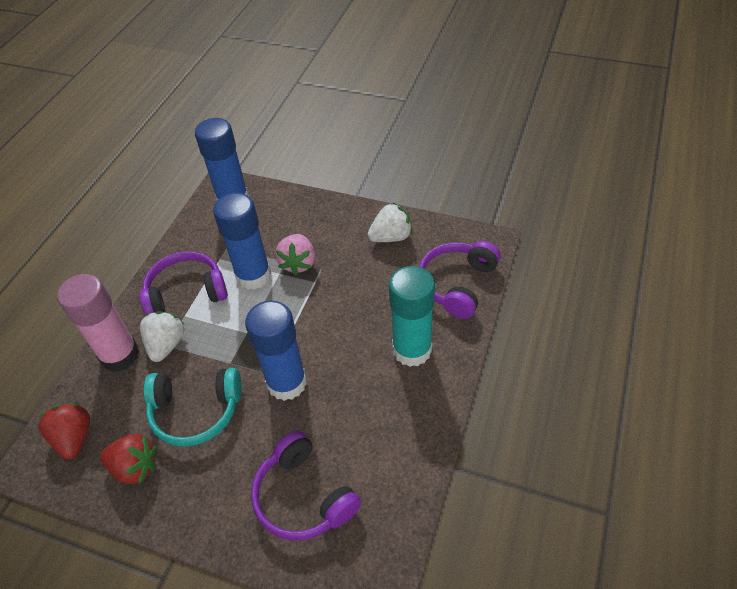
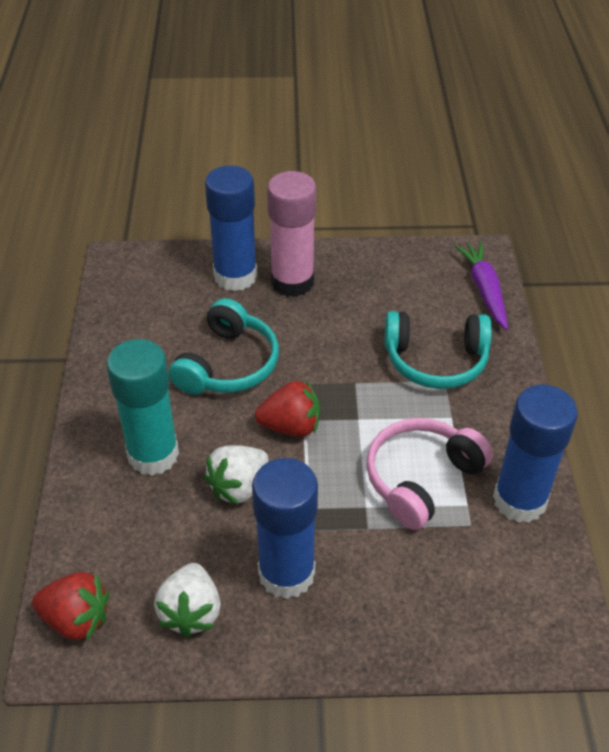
pink headphones: none = 0 -> [366,418,493,530] = 1
pink strawberry: [275,234,315,275] = 1 -> none = 0
purple carrot: none = 0 -> [455,242,508,330] = 1
purple headphones: [139,251,228,314] [251,431,361,541] [419,241,500,319] = 3 -> none = 0
turquoise headphones: [144,368,241,446] = 1 -> [169,298,279,395] [385,311,492,389] = 2

